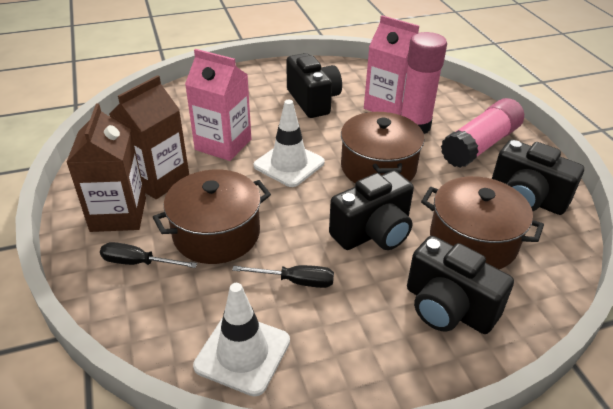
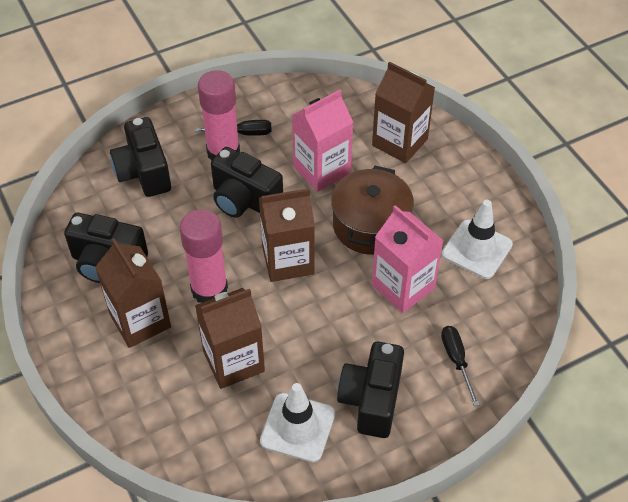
brown carton: [66,103,146,232] [109,75,189,199] = 2 -> [95,238,171,348] [195,288,265,389] [259,188,315,282] [372,62,435,163] = 4
brown pot: [153,169,271,264] [341,112,425,184] [421,176,544,269] = 3 -> [331,166,414,254] = 1

